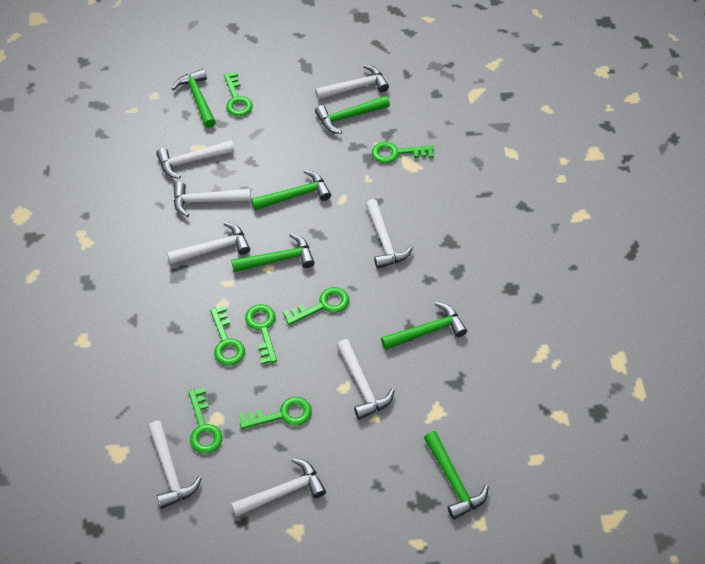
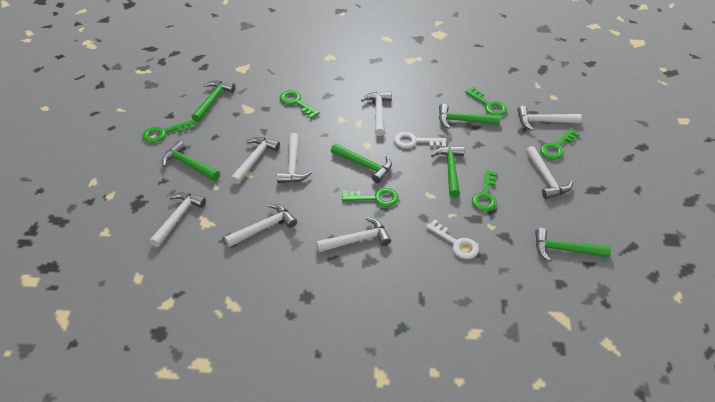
green key: [188,387,223,454] [210,306,245,366] [224,72,253,116] [239,397,312,429] [245,304,277,364] [283,287,349,325] [372,142,434,163] = 7 -> [142,120,195,143] [279,90,320,118] [342,188,399,207] [465,87,507,116] [472,170,498,211] [540,128,580,160] = 6
white key: none = 0 -> [394,132,447,148] [426,219,479,259] = 2

